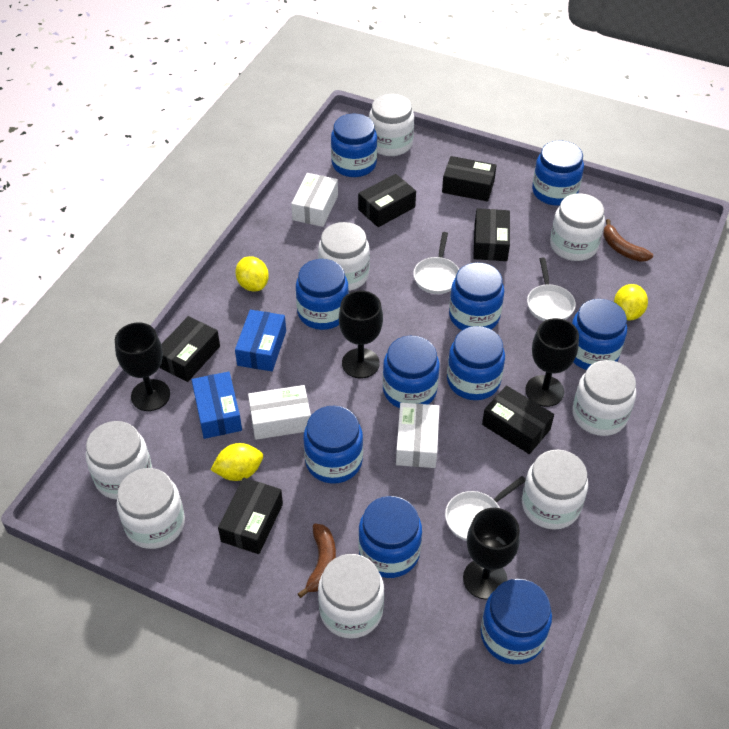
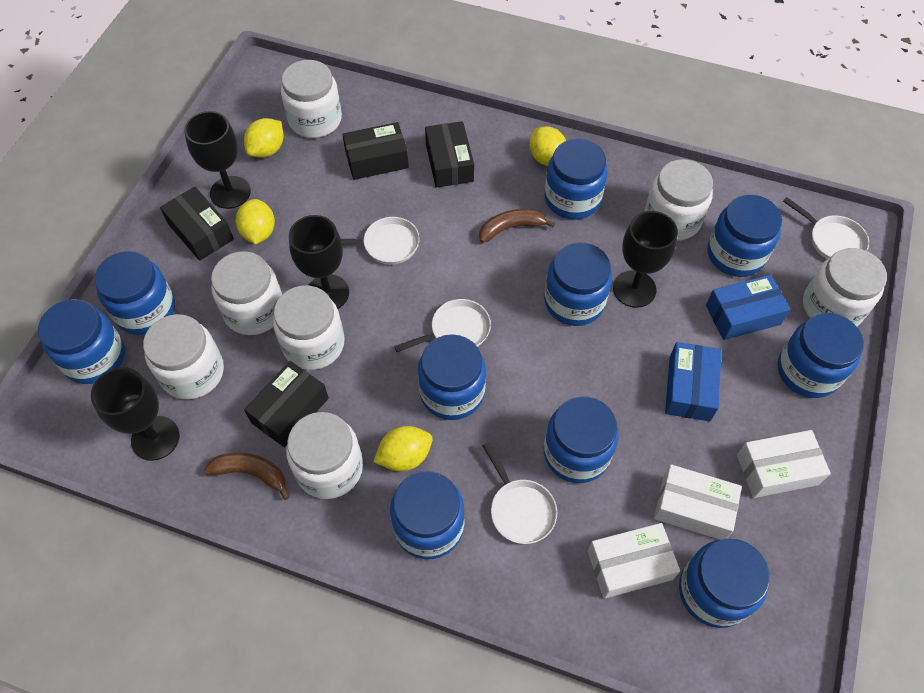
black box: [159,316,220,382] [218,478,283,554] [358,174,416,227] [442,156,497,202] [473,208,510,261] [482,385,554,454] = 6 -> [160,187,234,261] [244,361,329,447] [342,122,409,180] [425,121,474,188] = 4
white jar: [86,421,152,500] [117,468,185,549] [318,222,370,291] [318,554,384,639] [369,94,414,156] [522,450,588,530] [550,193,605,261] [572,360,636,436] = 8 -> [143,314,224,399] [211,251,282,335] [273,285,345,370] [281,60,342,138] [286,412,363,499] [645,159,713,241] [803,248,887,326] = 7
white pan: [413,232,459,294] [445,476,526,541] [527,258,576,321] = 3 -> [341,217,420,265] [394,299,491,352] [483,442,557,544] [783,197,869,259] = 4
yellow lemon: [211,443,263,481] [235,256,269,291] [614,284,648,321] = 3 -> [236,199,275,244] [244,118,284,158] [373,426,433,471] [530,126,566,166] = 4

